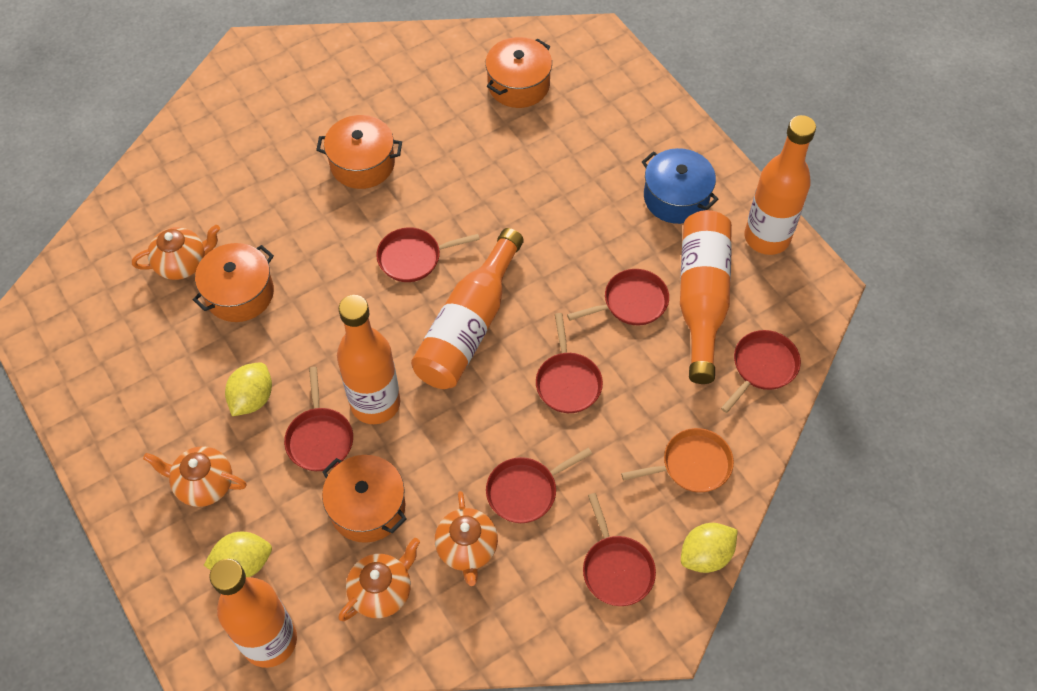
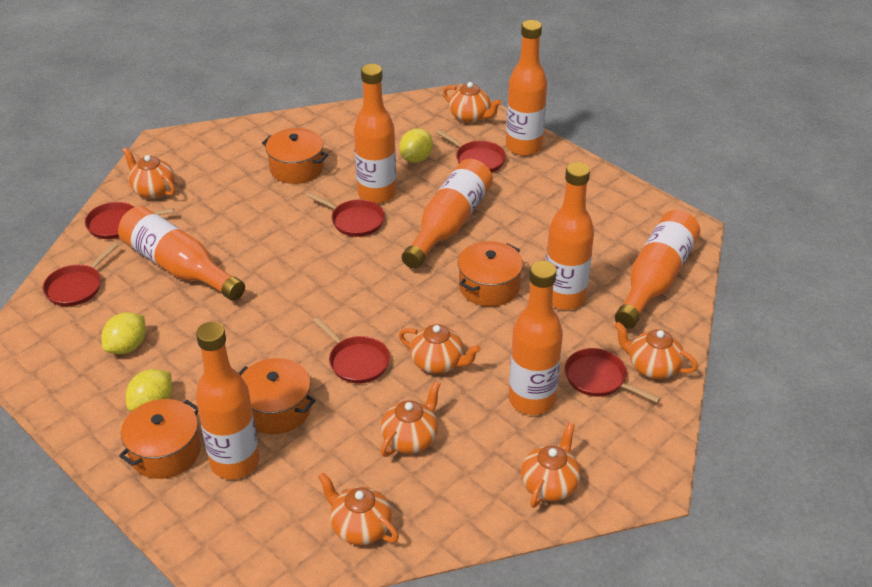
blue pot: [642,148,719,224] = 1 -> none = 0
orange bottle: [209,559,297,668] [337,295,400,424] [411,228,524,389] [680,210,732,384] [745,115,816,255] = 5 -> [118,206,245,301] [196,322,260,479] [354,64,396,204] [402,159,493,269] [506,20,547,156] [509,261,563,415] [546,162,594,310] [615,210,700,329] = 8
orange pan: [621,428,734,493] = 1 -> none = 0
orange teapot: [132,225,220,280] [143,446,247,507] [338,538,420,621] [435,491,498,586] = 4 -> [122,147,175,199] [318,473,399,545] [381,381,440,457] [399,324,481,374] [443,82,501,123] [521,422,581,508] [614,322,698,379] = 7
red pan: [284,367,353,471] [376,227,480,282] [486,448,592,523] [536,313,603,413] [567,269,669,325] [583,493,656,606] [721,330,801,413] = 7 -> [43,243,118,306] [85,202,174,239] [306,192,385,237] [313,317,390,383] [436,129,506,173] [565,348,661,403] = 6

